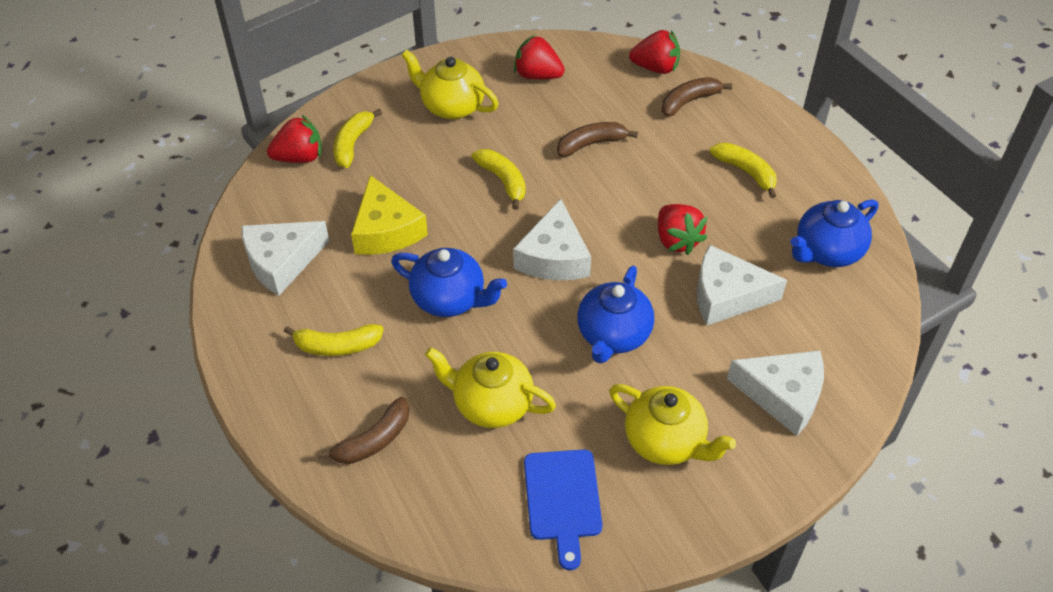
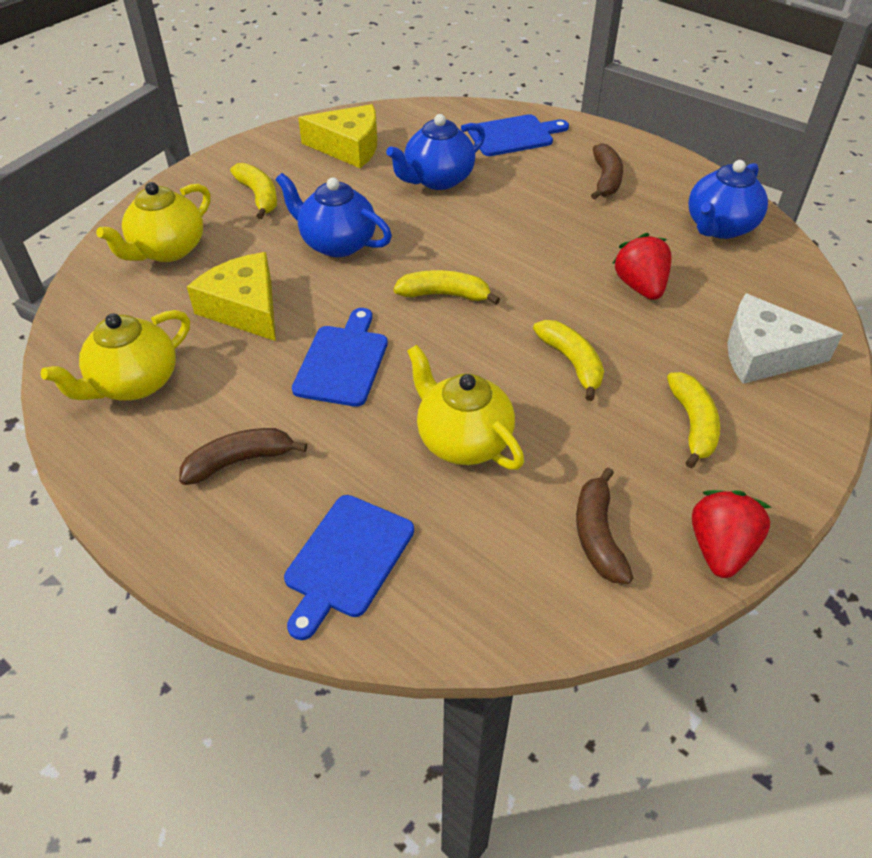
blue cutting board: [524,449,603,570] = 1 -> [284,495,414,640] [292,308,388,407] [468,114,569,156] = 3
red strawberry: [267,115,321,163] [514,35,565,79] [629,30,680,74] [658,204,707,255] = 4 -> [612,233,672,300] [692,490,772,578] = 2
white cheese: [242,221,329,296] [513,199,591,280] [697,245,787,325] [727,351,824,436] = 4 -> [727,293,843,384] = 1
yellow cheese: [351,175,428,255] = 1 -> [187,252,276,341] [298,104,377,168] = 2

